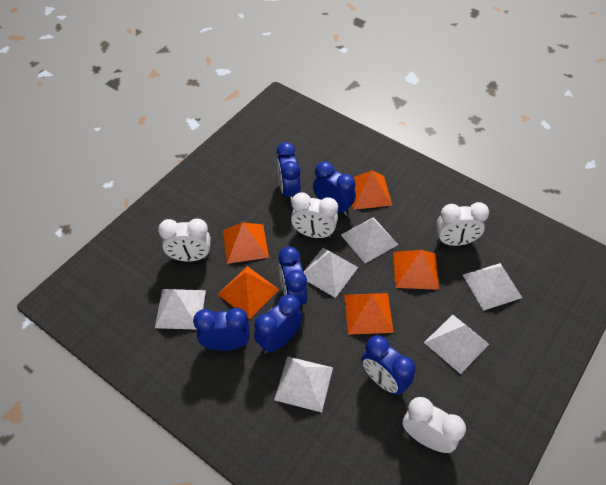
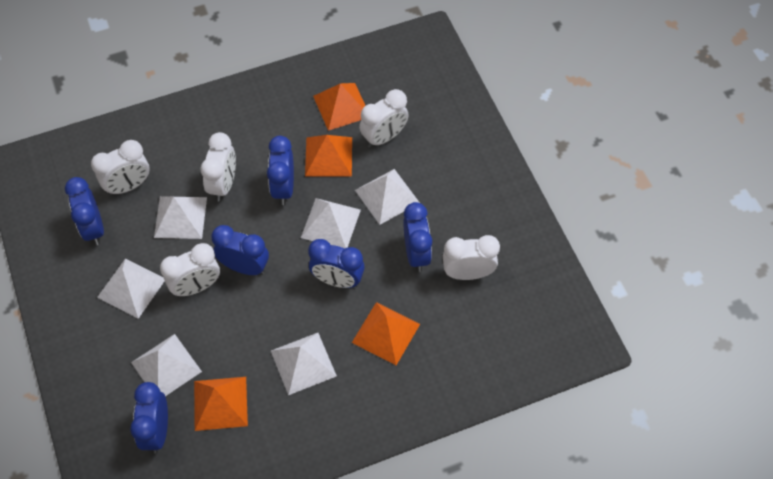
orange pyramid: [218,266,279,320] [223,222,269,264] [344,293,394,335] [352,170,392,210] [394,250,439,290] = 5 -> [194,377,248,431] [305,135,352,177] [313,83,365,131] [352,302,420,365] = 4
white clock: [158,219,211,262] [291,192,338,238] [403,397,466,453] [436,202,489,246] = 4 -> [91,140,150,195] [160,243,220,296] [201,132,236,202] [359,89,409,148] [443,235,500,280] = 5

